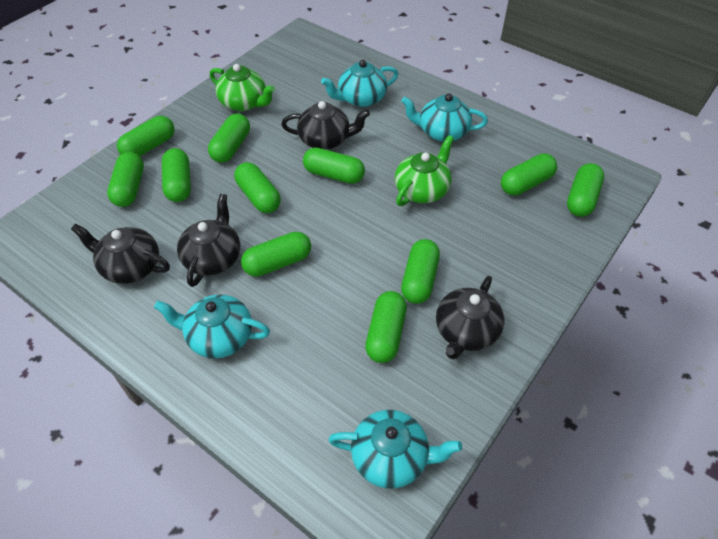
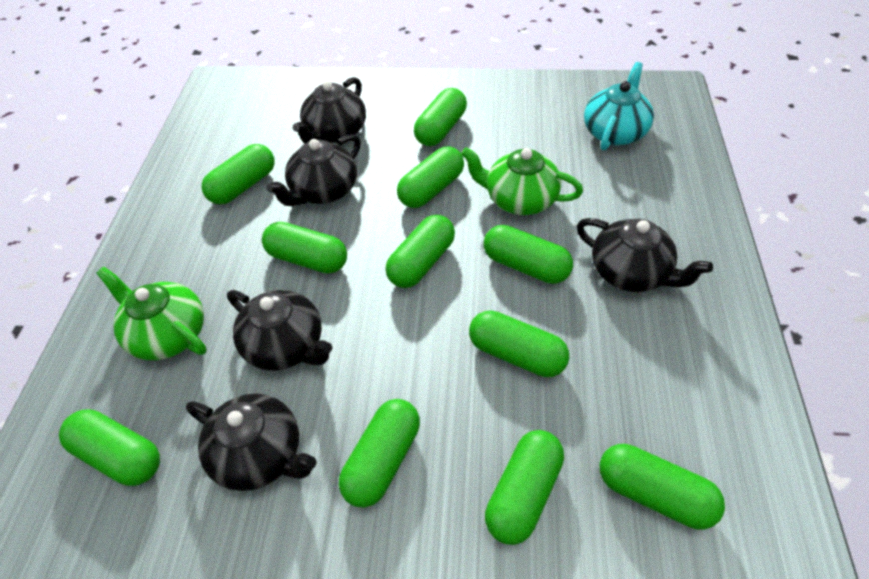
black teapot: [71,224,170,284] [177,194,240,287] [281,101,370,150] [436,276,504,360] = 4 -> [186,393,317,491] [227,290,332,371] [266,134,361,206] [293,77,366,144] [577,218,713,292] = 5
turquoise teapot: [154,294,270,359] [321,60,398,107] [328,410,462,489] [401,93,488,142] = 4 -> [584,62,654,151] = 1

